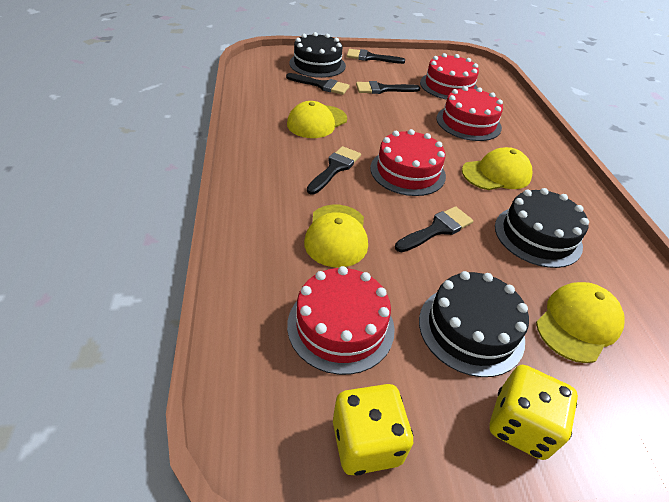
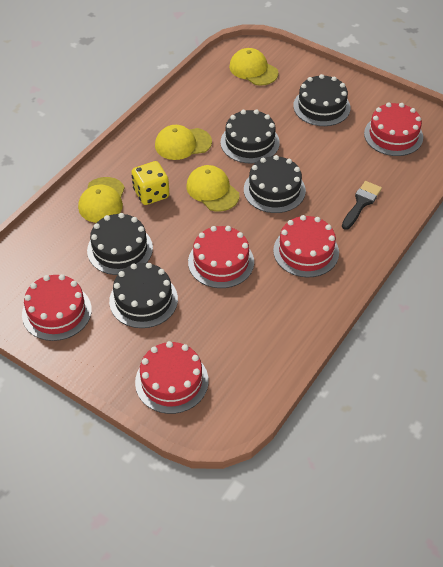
black brush: [286,73,350,95] [307,146,361,194] [347,49,405,64] [356,81,420,94] [395,206,474,252] = 5 -> [342,181,382,230] = 1
black cake: [289,32,346,78] [419,271,529,377] [495,188,589,268] = 3 -> [87,213,153,275] [109,263,178,328] [221,109,280,163] [244,155,306,213] [293,74,351,126] = 5
red cake: [287,266,395,375] [370,129,446,196] [420,53,479,100] [436,86,503,141] = 4 -> [22,274,92,341] [135,341,208,414] [188,226,254,288] [273,215,339,277] [364,103,423,156] = 5
yellow dice: [333,384,413,475] [490,365,578,460] = 2 -> [131,161,169,205] = 1

